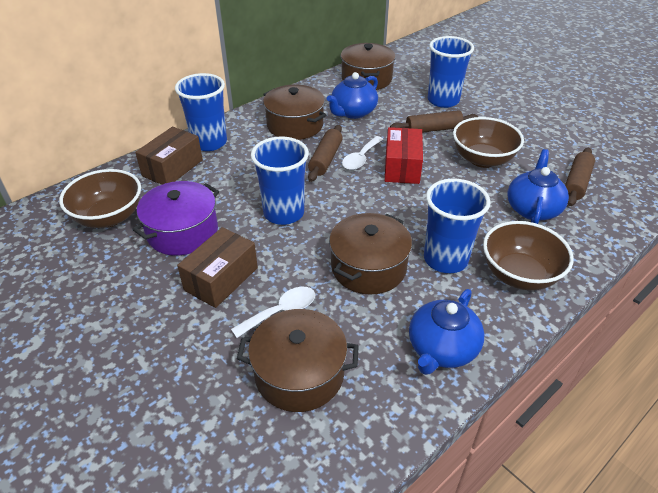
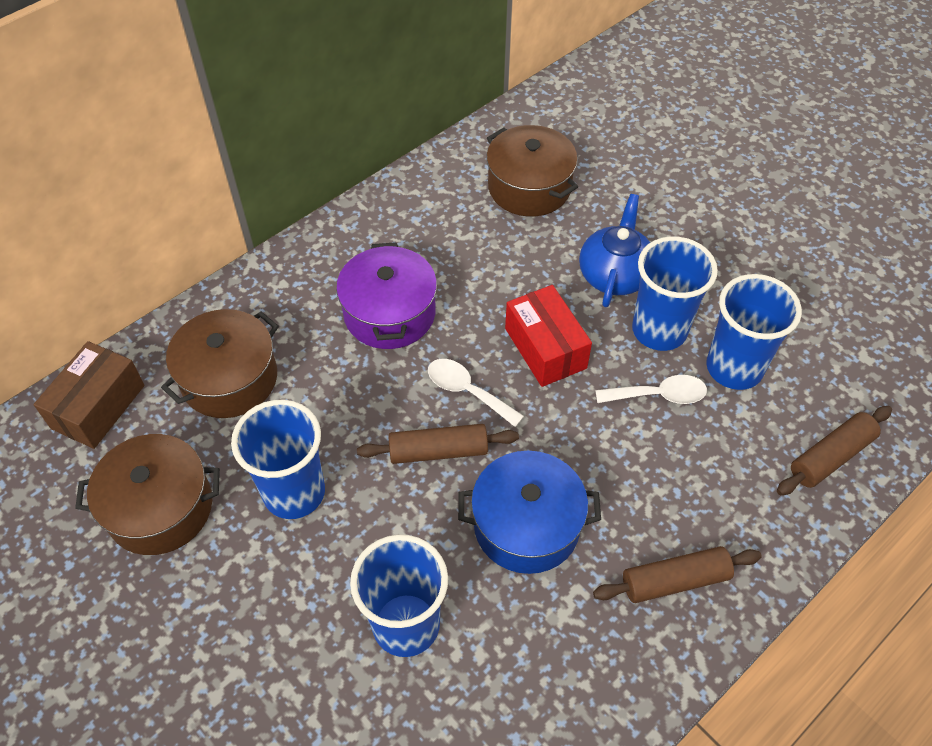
blue pot: none = 0 -> [458,451,601,574] = 1
blue teapot: [327,72,378,119] [409,289,484,375] [508,149,569,224] = 3 -> [579,194,651,307] = 1
brown bowl: [59,169,141,228] [453,117,524,168] [483,221,574,291] = 3 -> none = 0
brown box: [135,127,203,185] [177,227,258,308] = 2 -> [34,341,145,449] = 1
brown pot: [237,309,359,412] [263,84,327,140] [329,213,412,295] [341,43,395,90] = 4 -> [75,434,220,555] [161,309,279,418] [486,125,578,217] = 3

